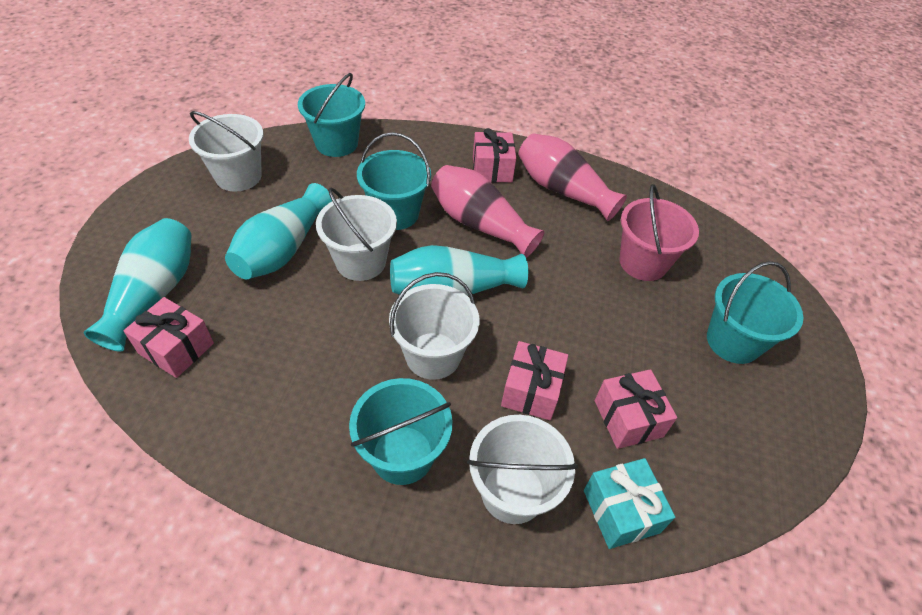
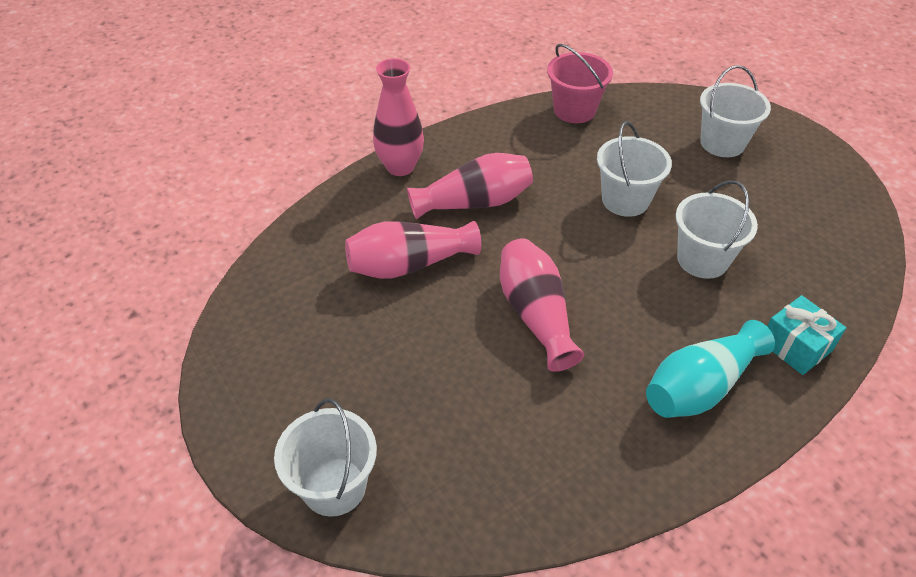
pink gift: [123,297,214,378] [473,128,516,183] [501,341,568,420] [595,369,677,449] = 4 -> none = 0
pink vase: [431,165,545,258] [519,133,627,221] = 2 -> [345,221,481,279] [373,58,424,176] [407,153,533,219] [500,238,584,372] = 4
turquoise bucket: [298,73,365,157] [349,378,452,485] [357,132,431,230] [707,261,803,364] = 4 -> none = 0
turquoise vase: [83,218,192,352] [225,183,332,279] [390,245,528,296] = 3 -> [646,320,775,418] = 1

